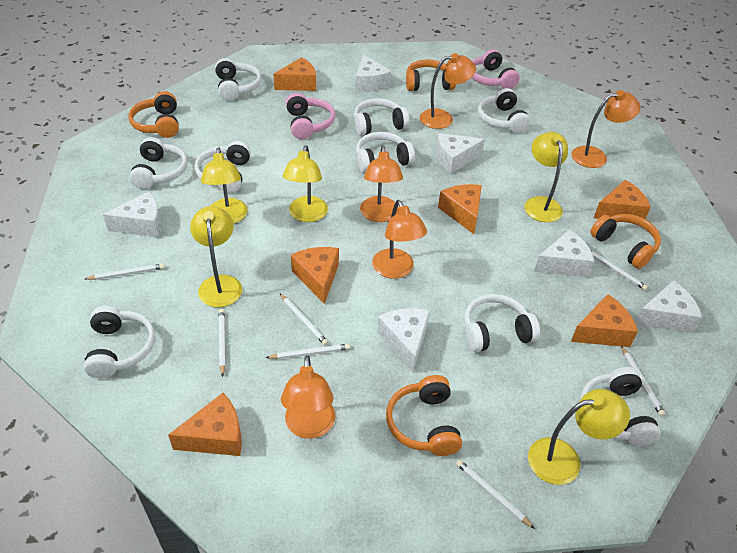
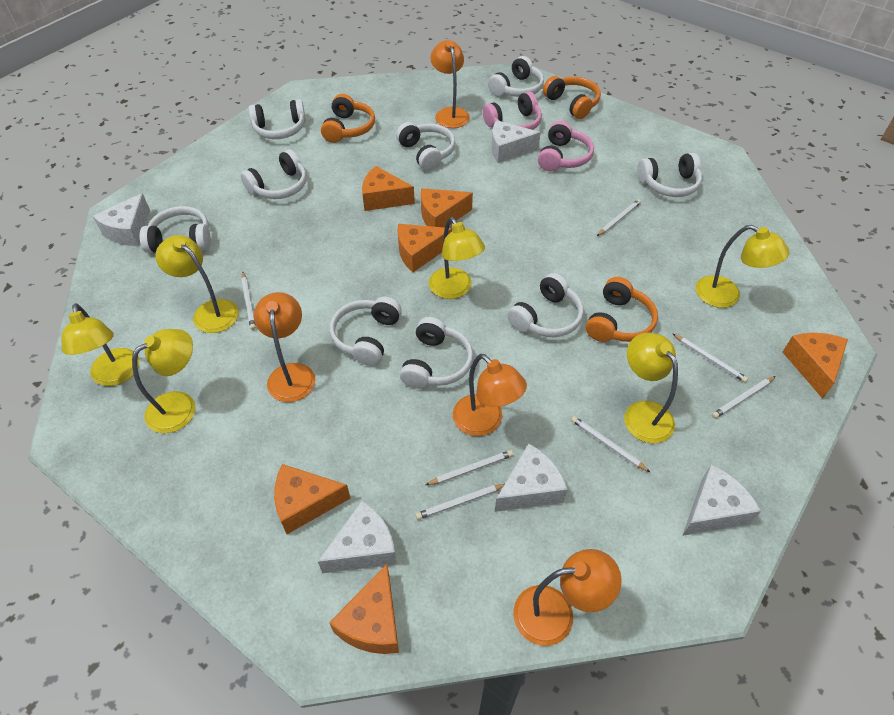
orange headphones: [128,91,179,138] [386,375,462,456] [406,59,456,91] [591,214,661,269] = 4 -> [321,94,375,143] [543,76,601,119] [586,277,658,342] = 3
orange lamp: [281,355,335,439] [360,146,403,222] [372,200,427,279] [420,53,476,129] [572,90,640,168] = 5 -> [254,292,315,402] [430,40,470,128] [453,354,527,436] [513,549,622,646] = 4
white cheese: [103,191,162,237] [355,54,391,92] [377,308,430,372] [436,133,485,174] [534,230,595,277] [635,280,702,333] = 6 -> [93,193,150,246] [318,501,397,573] [492,120,541,163] [495,444,568,512] [682,464,761,536] = 5
yellow lamp: [190,206,242,307] [201,147,248,224] [283,145,328,222] [524,132,568,222] [528,389,630,485] = 5 -> [62,303,139,386] [132,329,196,433] [155,235,239,333] [429,217,485,299] [624,333,678,443] [696,225,789,308] = 6

